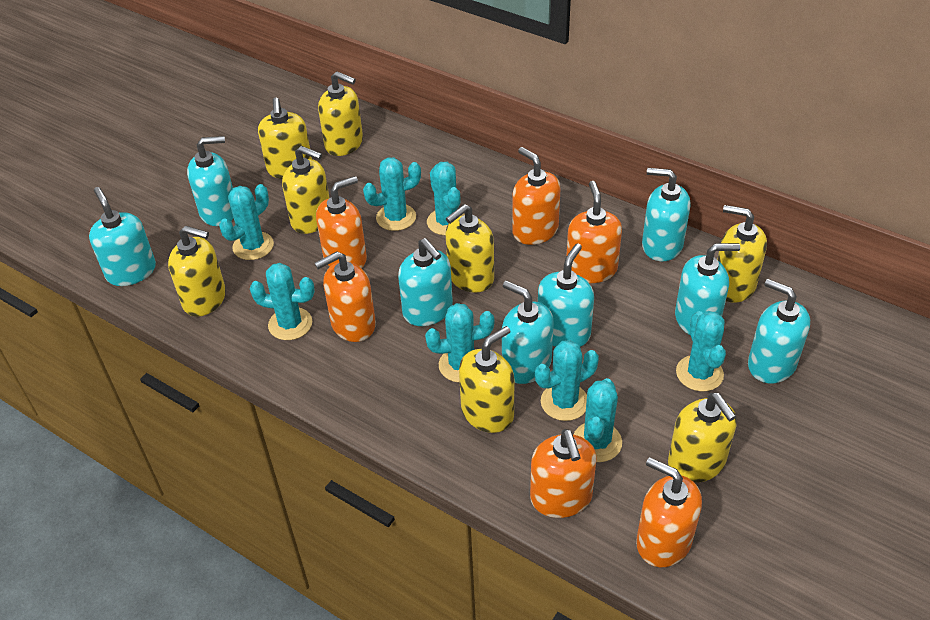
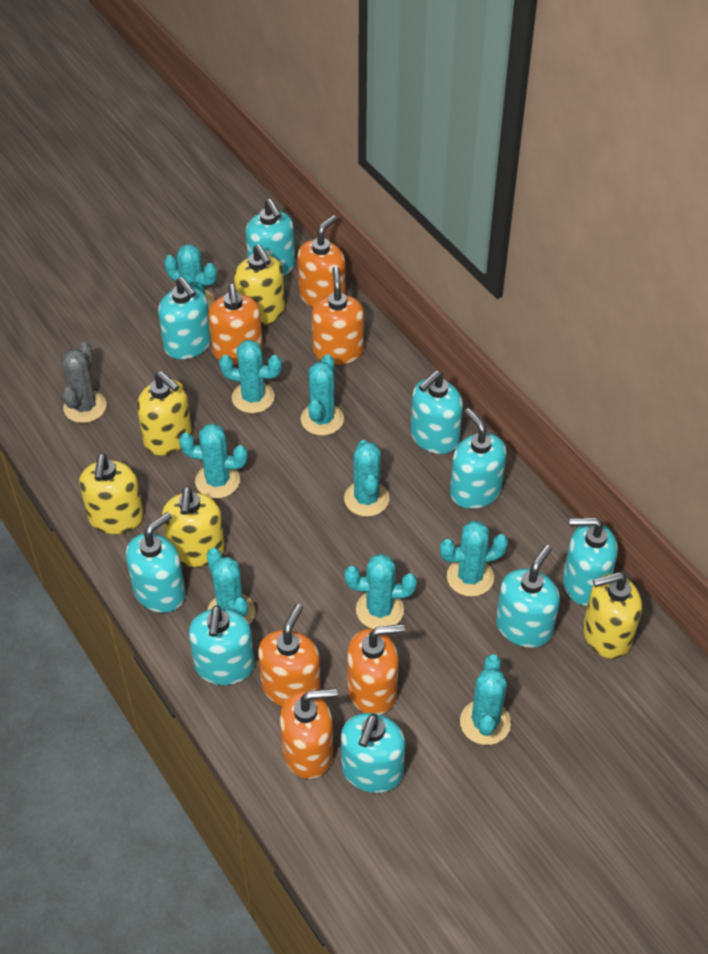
grey cactus: none = 0 -> [62,342,107,423] = 1
turquoise cactus: [219,184,274,260] [250,263,315,340] [363,157,421,231] [425,303,494,383] [427,162,465,236] [535,340,599,421] [573,378,622,462] [676,311,726,391] = 8 -> [164,244,217,309] [179,423,248,498] [207,548,255,625] [219,340,282,413] [301,354,344,436] [344,440,389,517] [345,554,417,629] [440,521,508,597] [460,654,511,745] = 9
turquoise soap dispenser: [89,187,156,286] [187,136,234,226] [398,238,453,326] [502,281,554,384] [538,243,594,347] [642,168,690,262] [675,243,740,335] [748,279,810,383] = 8 -> [126,512,186,613] [158,277,211,359] [189,605,255,685] [246,199,295,276] [341,713,405,793] [411,371,463,454] [450,408,507,509] [496,545,560,648] [563,518,618,606] = 9
yellow soap dispenser: [168,226,226,317] [258,97,312,179] [282,146,329,234] [318,71,363,156] [445,204,494,293] [459,326,514,433] [668,393,737,483] [717,205,767,303] = 8 -> [79,454,144,534] [137,371,192,456] [162,487,225,567] [234,244,285,326] [583,572,642,659] = 5

